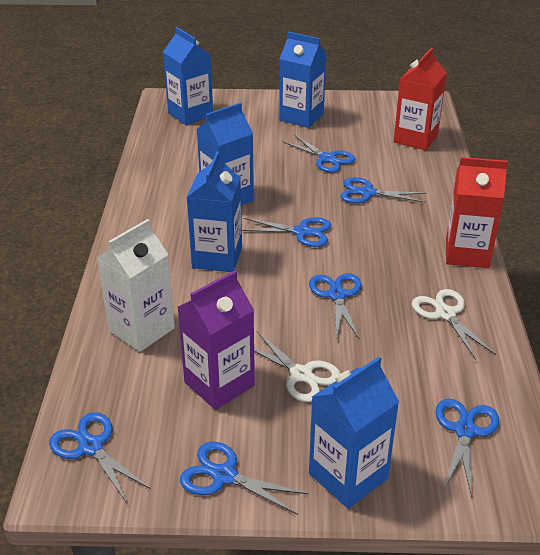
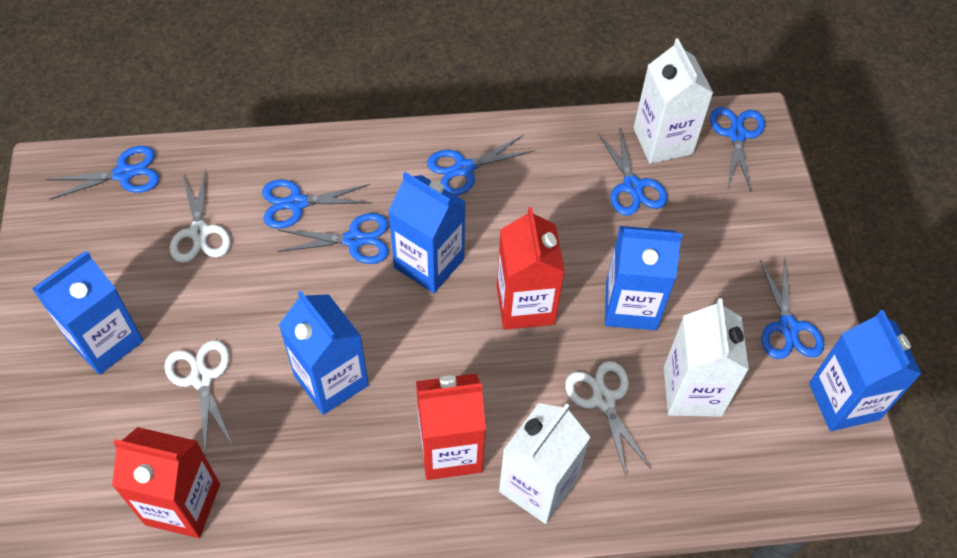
purple carton: [178,270,255,410] = 1 -> none = 0
red carton: [394,48,447,150] [446,157,508,268] = 2 -> [112,427,220,538] [416,373,486,480] [497,207,565,330] = 3
white carton: [97,219,175,352] = 1 -> [499,403,591,524] [634,38,713,164] [664,298,749,417] = 3
white scissors: [254,331,341,402] [412,289,496,360] = 2 -> [164,340,233,455] [170,169,231,263] [565,361,651,476] = 3

